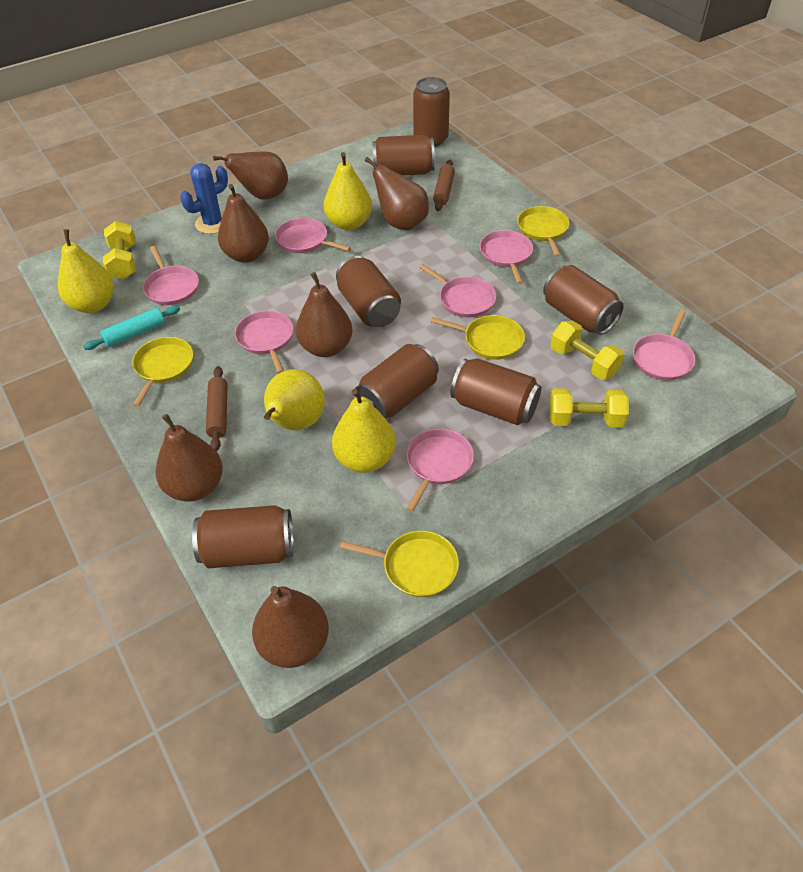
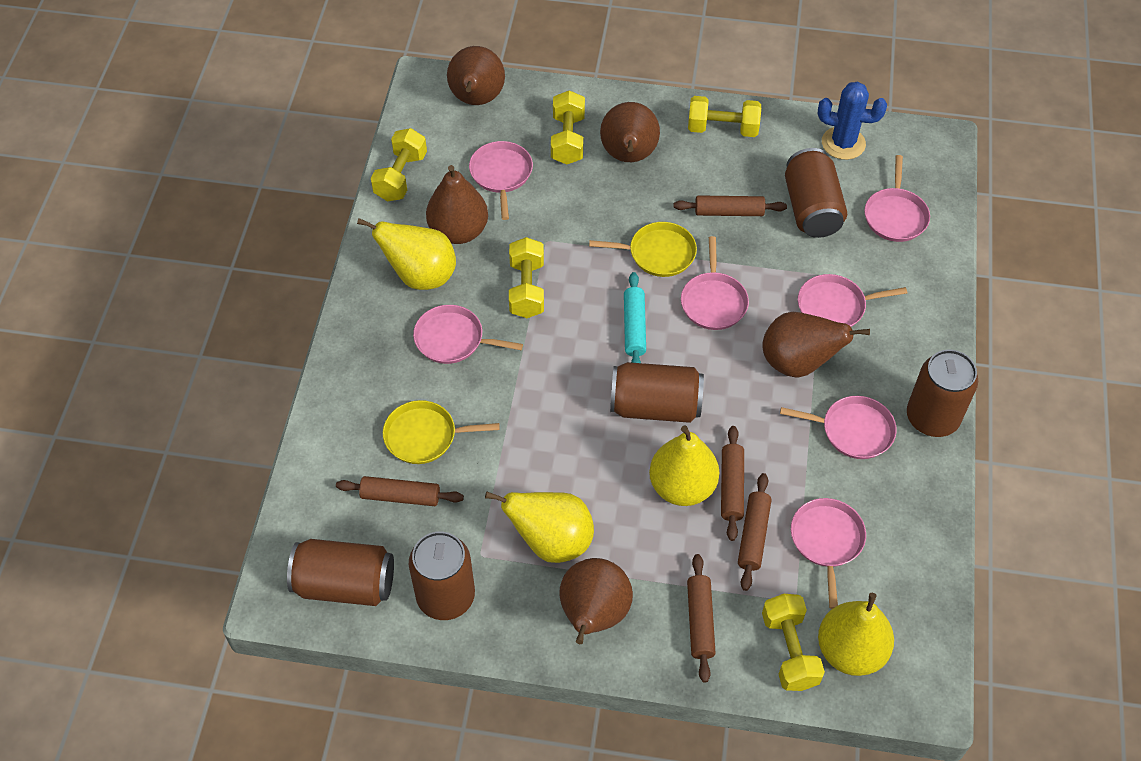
brown can: [192,505,294,568] [336,256,401,327] [355,344,439,418] [372,135,435,175] [413,77,450,147] [450,358,542,425] [543,265,624,335] = 7 -> [287,539,394,606] [409,531,475,620] [610,362,704,423] [785,148,847,238] [907,350,978,437] = 5
brown pear: [155,414,223,502] [213,151,288,199] [218,184,269,263] [252,586,329,668] [296,272,353,357] [365,157,429,230] = 6 -> [426,165,488,244] [447,46,505,105] [559,558,633,644] [600,102,660,162] [762,312,870,378] = 5
brown rolling pin: [206,366,227,451] [433,160,455,211] = 2 -> [336,476,464,506] [673,195,787,216] [687,554,716,683] [721,426,744,541] [738,473,771,591] = 5
yellow dumbbell: [103,221,136,279] [549,388,629,427] [550,321,625,380] = 3 -> [371,128,427,201] [509,237,544,318] [551,90,585,165] [688,96,761,137] [762,594,825,691] = 5
yellow pan: [132,337,193,407] [340,531,459,597] [431,315,525,360] [517,206,569,257] = 4 -> [383,400,500,464] [589,222,697,277] = 2

